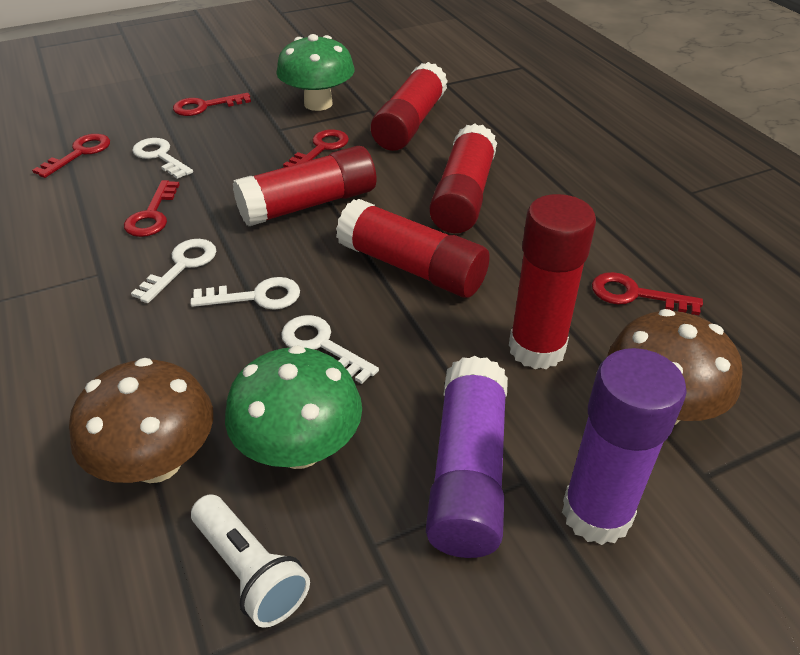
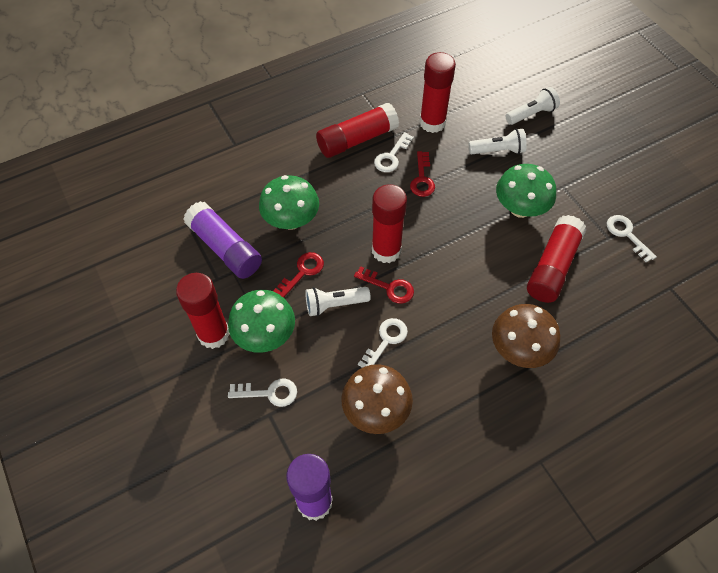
green mushroom: [225,345,362,469] [276,34,355,111] = 2 -> [228,290,295,353] [259,175,319,230] [496,164,556,218] = 3
red key: [32,134,110,178] [124,180,180,237] [173,93,251,116] [283,129,349,167] [592,272,703,315] = 5 -> [273,252,324,298] [354,266,414,304] [410,151,435,197] = 3
white flashlight: [191,494,310,628] = 1 -> [305,287,371,316] [469,129,527,154] [506,87,560,125] = 3

